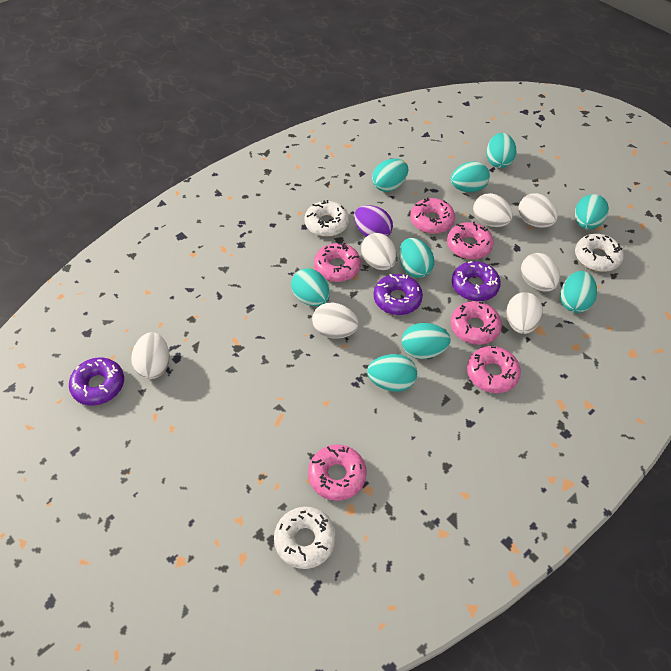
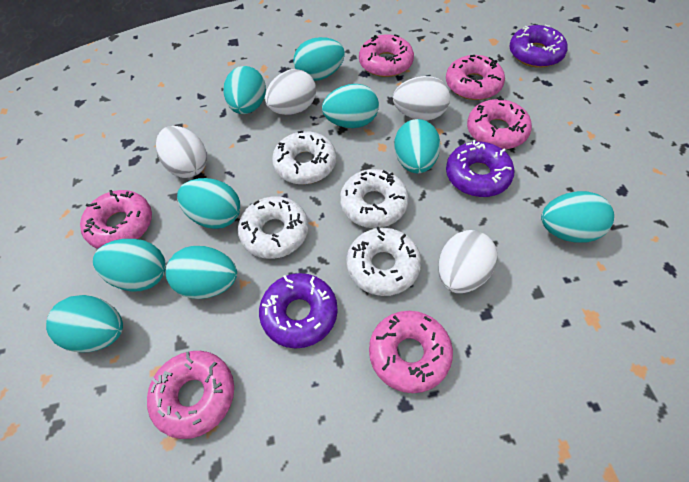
purple egg: [354,205,393,237] = 1 -> none = 0
white donut: [274,507,336,569] [304,200,349,237] [575,234,624,272] = 3 -> [238,196,309,259] [272,131,336,184] [340,169,409,228] [346,227,421,296] = 4
white egg: [131,332,170,379] [312,302,359,338] [361,233,397,270] [473,193,513,227] [506,292,543,334] [518,193,558,228] [521,253,560,292] = 7 -> [156,126,207,178] [265,69,316,115] [393,76,450,120] [438,230,497,293] = 4

